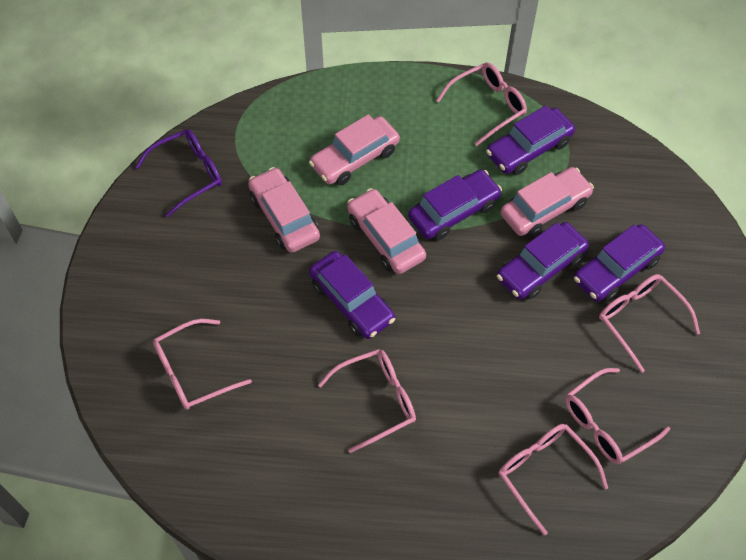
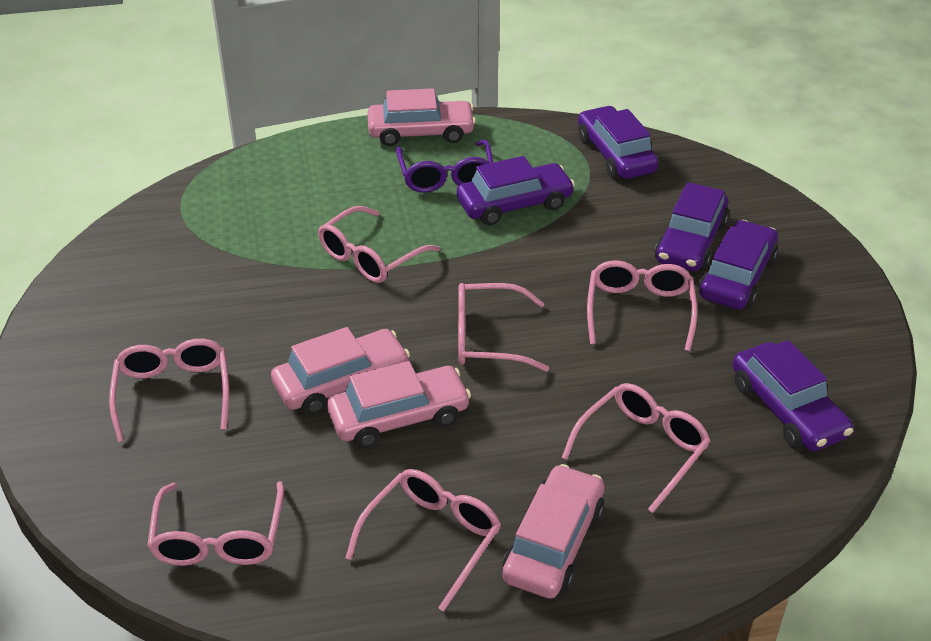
pink glasses: [153,319,252,410] [318,349,416,453] [436,63,527,146] [499,424,608,535] [565,368,670,464] [599,274,700,373] = 6 -> [109,339,229,442] [147,481,284,566] [318,206,441,283] [346,469,501,611] [458,283,549,372] [562,383,711,513] [587,260,697,351] = 7

